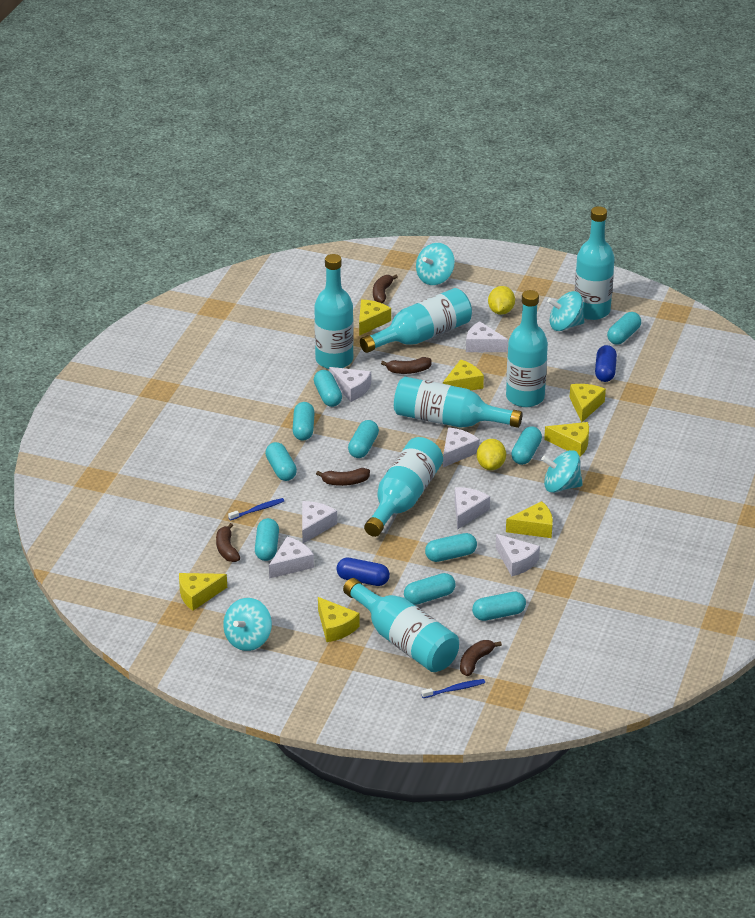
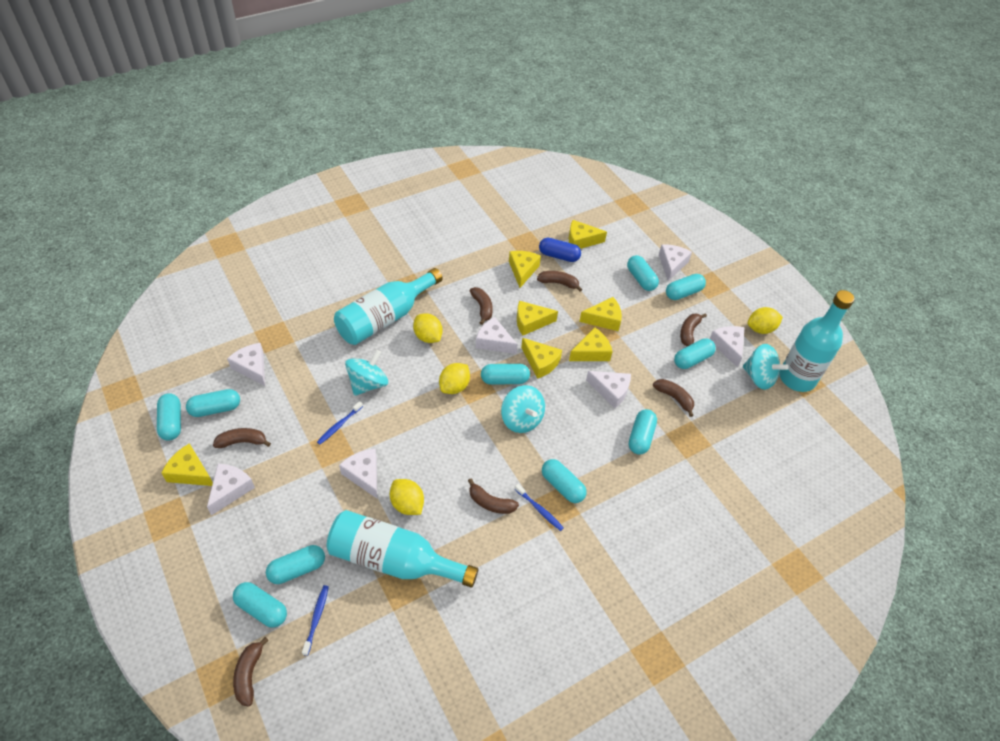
blue capsule: [336,558,390,586] [595,345,617,382] = 2 -> [539,238,581,262] = 1
blue toothbrush: [228,498,284,521] [421,679,485,698] = 2 -> [302,585,329,656] [317,401,363,445] [515,484,564,531] = 3
brown banana: [216,523,240,562] [316,468,370,486] [373,275,398,303] [381,357,432,374] [460,640,502,676] = 5 -> [213,428,271,448] [233,637,269,707] [468,478,519,514] [470,287,493,325] [537,271,582,292] [653,379,694,417] [680,313,707,346] = 7
turquoise bottle: [314,254,354,369] [343,578,459,672] [360,288,472,353] [364,437,443,537] [394,377,523,428] [506,290,548,407] [575,206,615,320] = 7 -> [327,510,478,588] [334,268,443,345] [779,290,855,392] = 3
turquoise spinning top: [223,598,272,651] [416,243,455,285] [541,450,583,493] [547,291,584,331] = 4 -> [345,350,388,396] [501,385,545,433] [743,344,788,390] = 3
yellow lemon: [477,439,506,470] [488,286,515,315] = 2 -> [390,479,424,515] [413,313,443,343] [439,363,470,394] [748,307,783,334] = 4

